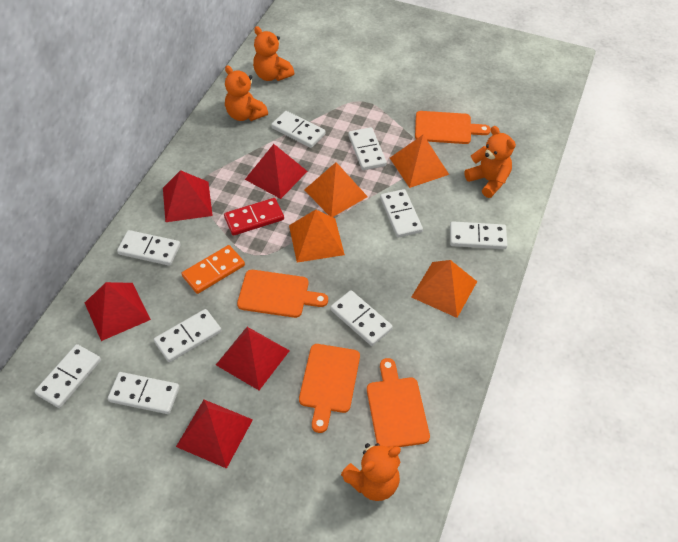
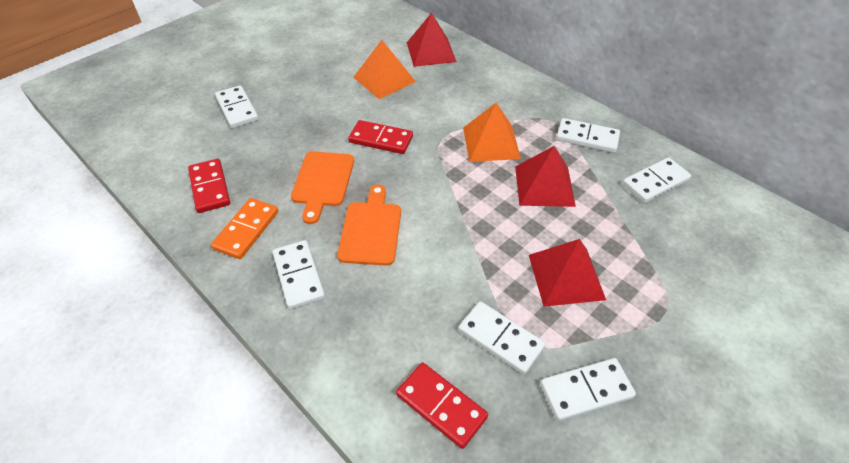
orange cutting board: [237,270,328,318] [299,344,360,433] [367,358,430,447] [415,111,491,144] = 4 -> [291,151,354,224] [337,185,401,266] = 2
orange pyramid: [289,210,345,263] [304,162,368,217] [390,135,449,188] [411,260,477,318] = 4 -> [353,40,416,99] [463,103,521,162] = 2
orange teddy bear: [225,65,268,121] [253,26,294,81] [341,443,401,501] [465,126,516,198] = 4 -> none = 0
red domino: [224,198,284,236] = 1 -> [188,159,230,213] [348,120,413,154] [396,363,488,449] = 3
red pyramid: [85,282,151,341] [163,170,213,222] [176,400,253,469] [216,327,290,390] [245,144,308,199] = 5 -> [407,13,457,67] [515,146,576,207] [529,239,606,307] = 3
white domino: [35,344,101,408] [108,372,180,414] [117,230,180,266] [154,309,222,362] [271,111,325,148] [330,290,393,346] [348,127,387,170] [380,189,423,238] [450,221,507,249] = 9 -> [215,85,259,128] [273,240,325,309] [458,301,545,374] [540,358,636,421] [556,118,620,153] [622,157,691,203] = 6

